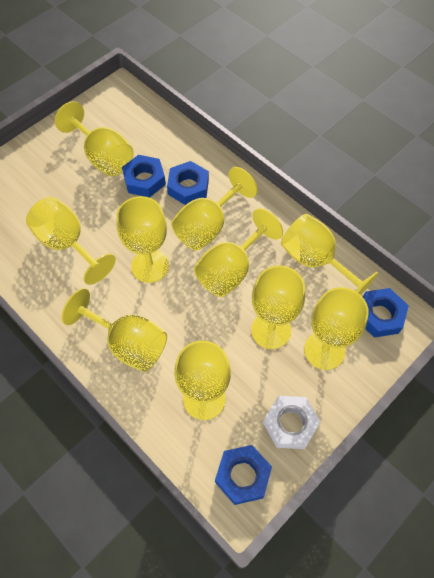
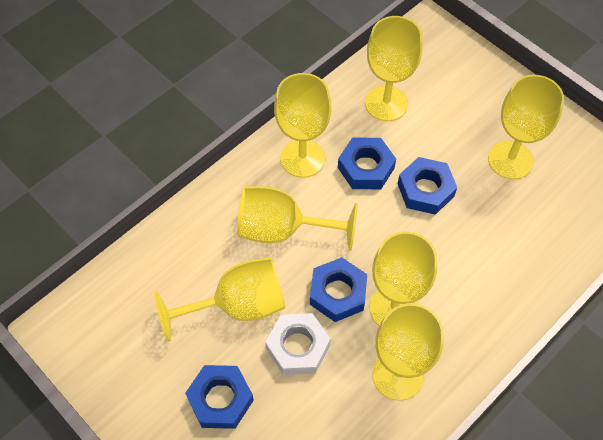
yellow goblet: [26,197,116,285] [55,101,134,176] [62,288,167,372] [116,196,169,283] [171,167,258,251] [174,341,231,420] [194,208,283,297] [251,266,305,349] [281,214,378,295] [304,287,369,370] = 10 -> [154,257,285,341] [237,186,358,251] [274,73,332,178] [365,16,422,121] [370,231,437,326] [372,303,444,400] [488,75,564,179] = 7

